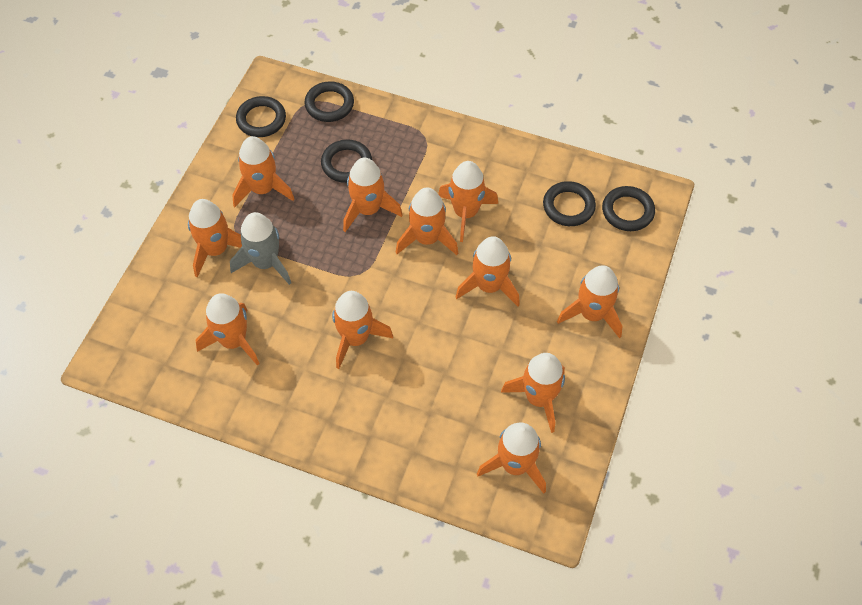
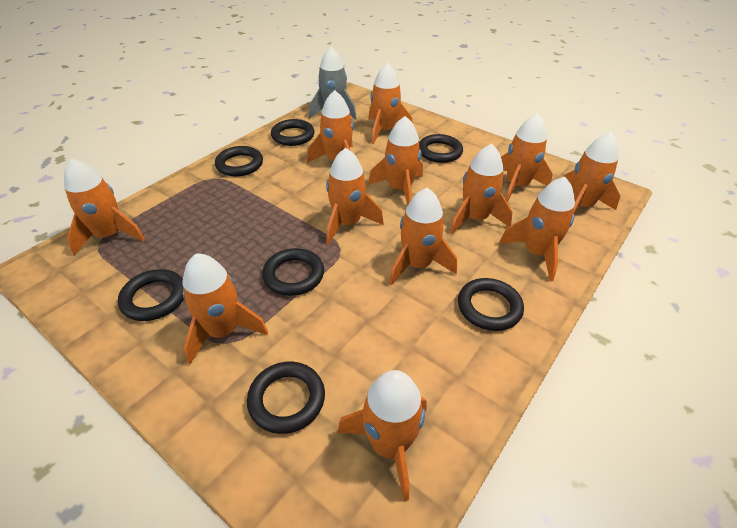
black ring: [236,96,286,137] [304,81,354,122] [321,140,372,183] [543,181,596,226] [602,186,655,231] = 5 -> [118,269,184,321] [215,146,263,177] [247,361,325,434] [262,248,324,296] [271,119,315,146] [419,134,463,163] [458,278,524,331] = 7
orange rocket: [188,199,242,277] [196,293,260,366] [232,136,294,207] [332,291,393,369] [343,158,403,232] [396,188,458,255] [438,161,498,242] [455,236,520,307] [477,422,546,494] [501,353,565,433] [557,265,623,339] = 11 -> [64,158,145,255] [182,253,268,364] [307,90,354,163] [326,148,384,245] [337,370,427,501] [368,116,423,206] [369,63,412,144] [389,188,457,285] [450,144,513,234] [499,177,575,281] [501,113,553,203] [563,132,620,214] = 12

